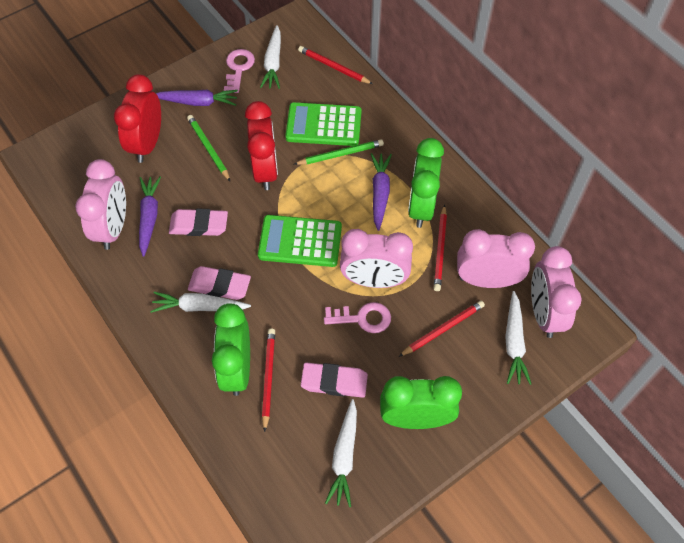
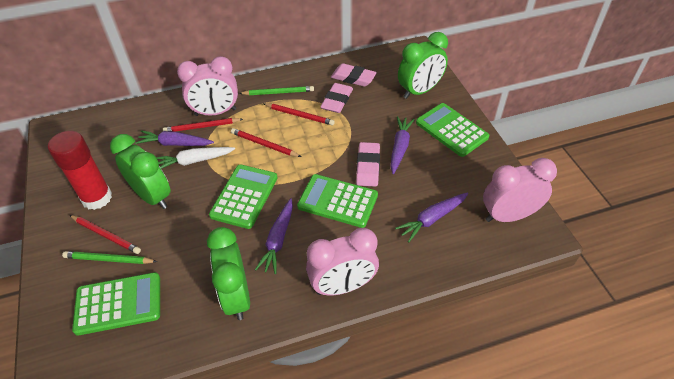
green calculator: [258,215,342,267] [285,102,362,146] = 2 -> [72,272,160,336] [209,165,278,229] [297,174,378,228] [416,103,489,157] = 4
pink clock: [75,159,126,250] [340,229,413,288] [457,229,535,288] [531,246,582,338] = 4 -> [177,56,238,116] [306,228,379,295] [483,158,557,222] = 3
pink key: [224,49,255,93] [324,302,391,333] = 2 -> none = 0
purple carrot: [139,176,161,257] [156,90,238,106] [371,153,392,231] = 3 -> [135,130,214,146] [255,198,293,274] [390,116,415,174] [395,192,468,242] = 4
red clock: [114,74,161,163] [245,101,278,190] = 2 -> none = 0
red glue stick: none = 0 -> [48,131,112,210] = 1
white carrot: [150,292,251,313] [260,25,281,89] [325,399,357,507] [505,291,531,385] = 4 -> [156,147,235,169] = 1

